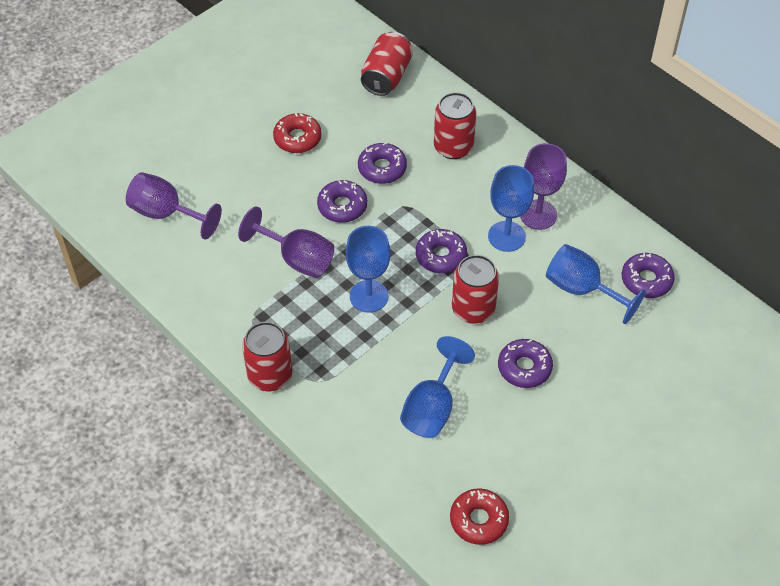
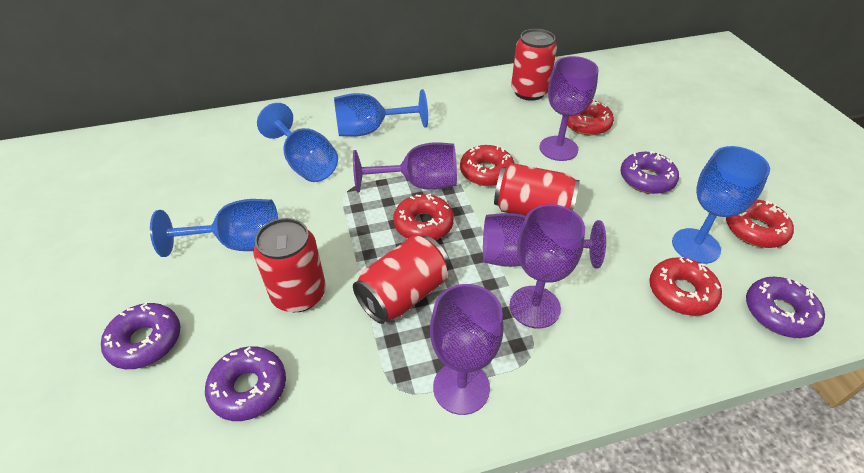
purple donut: [317,180,367,223] [358,143,407,184] [416,229,467,273] [498,339,553,388] [622,253,675,298] = 5 -> [101,303,180,369] [205,346,286,421] [620,151,679,194] [746,277,825,338] = 4
purple goblet: [126,172,222,239] [238,207,334,278] [520,143,567,230] = 3 -> [353,142,457,193] [430,284,504,415] [483,213,606,268] [510,204,585,329] [539,56,599,161] = 5
red donut: [273,113,322,153] [450,488,509,545] = 2 -> [393,193,454,240] [460,145,515,186] [567,99,614,135] [649,258,722,316] [726,200,794,248] = 5

